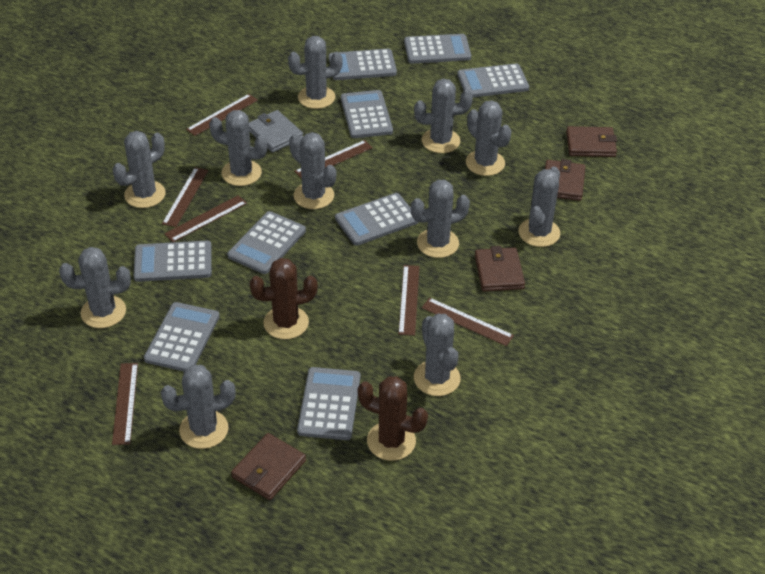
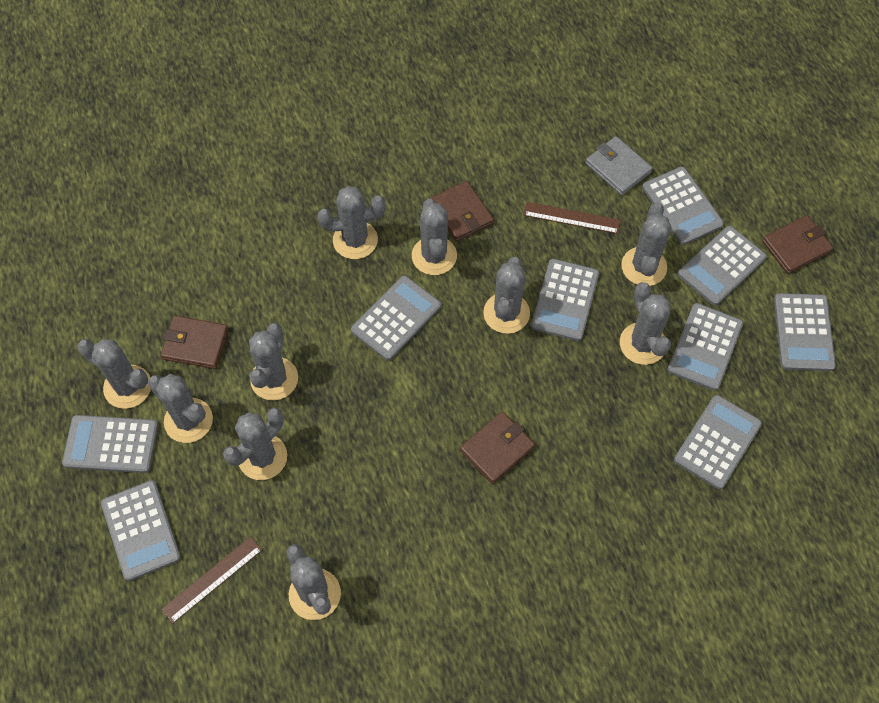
brown cactus: [249,258,318,339] [358,376,428,461] = 2 -> none = 0
brown ruler: [112,363,138,445] [162,167,209,227] [164,195,247,242] [186,94,258,136] [294,140,373,179] [398,265,420,336] [422,298,514,346] = 7 -> [162,537,262,623] [523,202,621,234] = 2
grey cactus: [59,247,131,328] [113,131,166,208] [161,364,236,449] [209,110,267,186] [288,36,343,109] [289,132,336,209] [411,180,470,258] [414,79,473,153] [414,314,461,396] [466,100,512,176] [518,166,560,247] = 11 -> [78,339,151,409] [148,374,213,443] [223,408,287,480] [249,323,298,400] [286,544,341,620] [318,186,386,259] [412,199,457,275] [483,257,530,334] [620,282,671,365] [621,203,671,286] = 10

